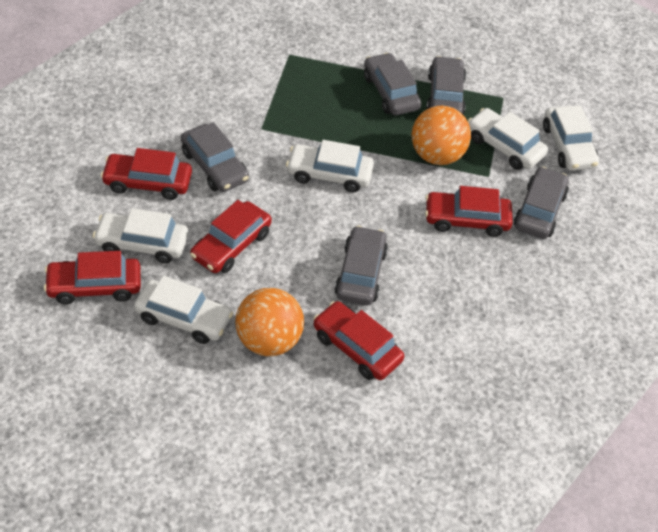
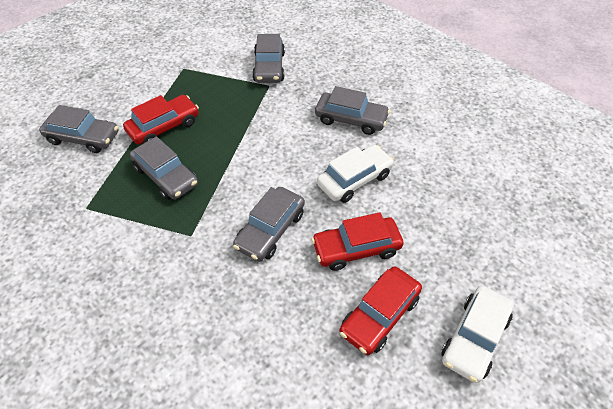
orange ball: [235,288,304,356] [412,105,471,165] = 2 -> none = 0
red car: [44,251,141,304] [101,148,192,200] [190,200,272,273] [313,301,404,380] [425,186,513,237] = 5 -> [123,95,199,145] [311,212,404,271] [339,267,422,355] = 3
white car: [92,208,188,263] [134,275,233,344] [286,140,374,192] [468,108,548,170] [543,105,599,171] = 5 -> [317,145,394,203] [441,286,514,383] = 2

